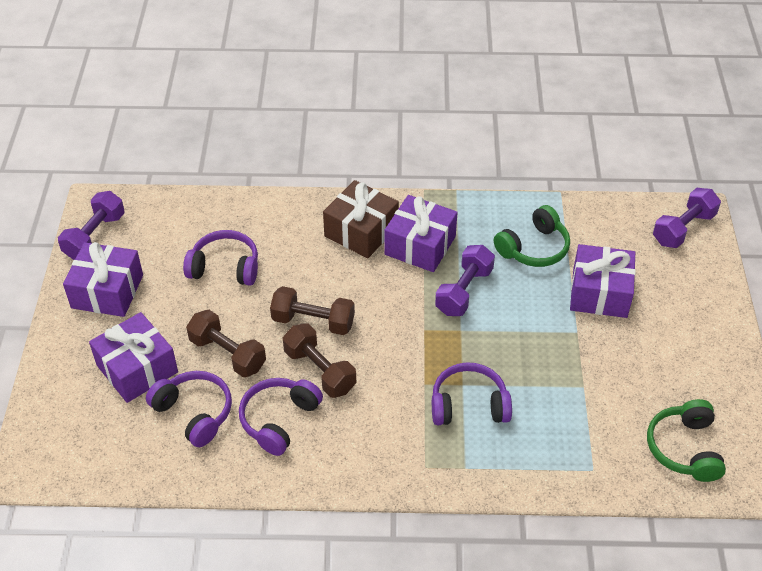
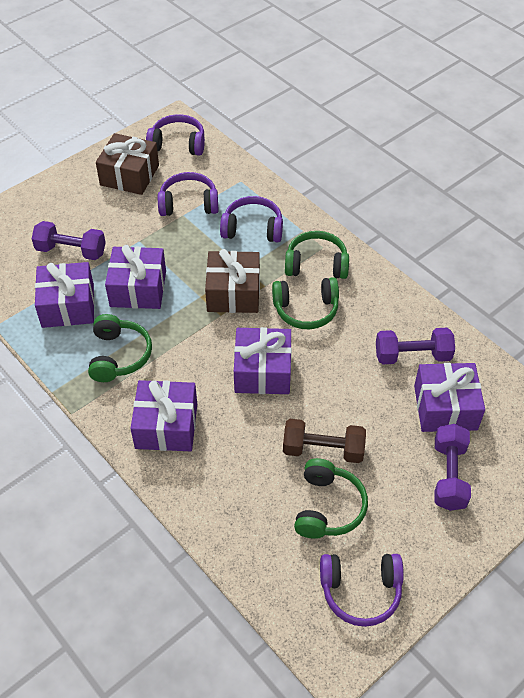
brown dumbbell: [186,310,266,377] [270,286,355,335] [283,323,356,398] = 3 -> [283,419,366,463] = 1
brown gift: [323,180,399,258] = 1 -> [96,133,159,195] [205,249,260,313] = 2
green headphones: [494,205,570,267] [647,399,726,482] = 2 -> [88,314,152,382] [272,277,339,329] [285,231,349,279] [294,458,368,539] = 4
purple gift: [63,242,143,317] [89,312,178,403] [384,195,458,272] [570,244,636,318] = 4 -> [35,262,95,328] [105,245,166,309] [130,380,197,451] [234,327,292,394] [414,363,485,432] = 5

